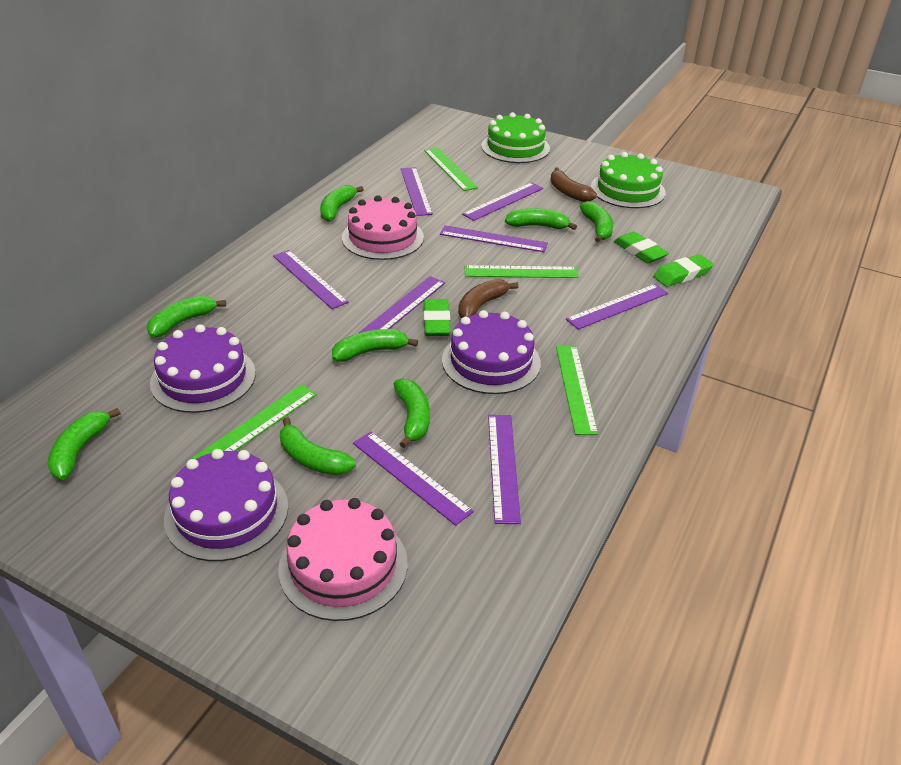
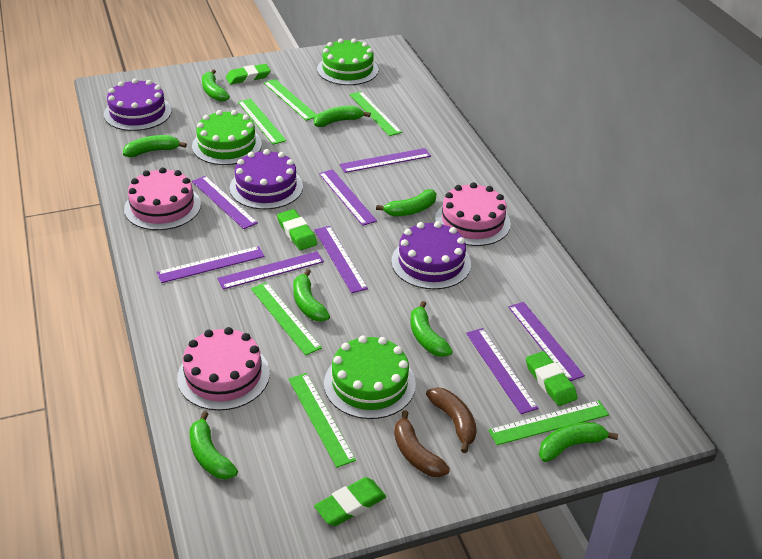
green cake: [481,112,550,163] [591,152,666,208] = 2 -> [192,110,262,165] [317,38,379,85] [324,336,416,419] = 3
green eraser: [423,299,450,336] [614,232,669,263] [653,254,714,287] = 3 -> [226,64,271,84] [277,209,317,250] [314,477,386,526] [526,351,577,406] = 4
green ruler: [192,384,317,459] [424,147,478,191] [464,265,579,278] [556,346,598,435] = 4 -> [238,99,286,145] [251,282,322,355] [264,79,317,121] [289,373,356,468] [349,91,402,136] [488,400,609,445] = 6
pink cake: [278,498,408,621] [342,195,424,260] = 2 -> [124,167,201,230] [177,327,270,411] [435,182,511,246] = 3

